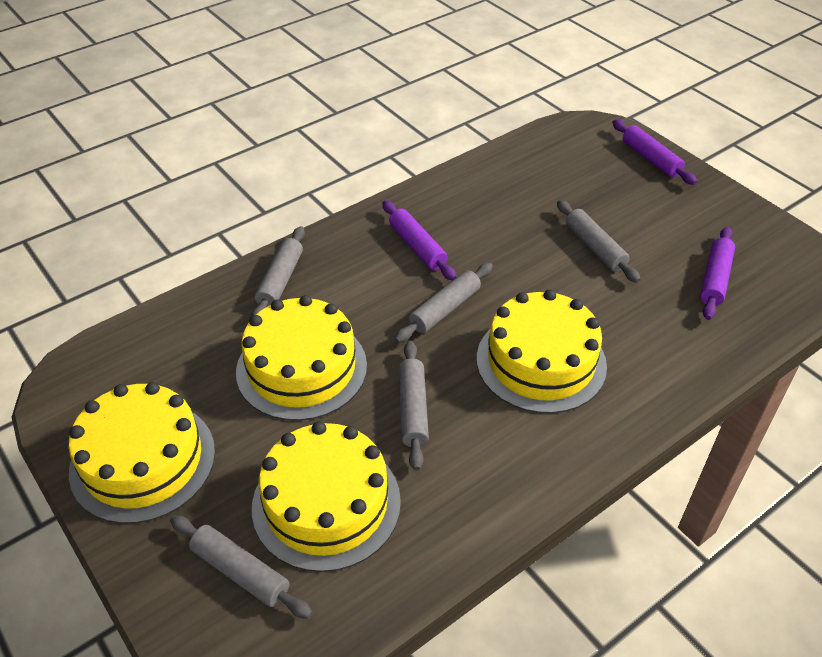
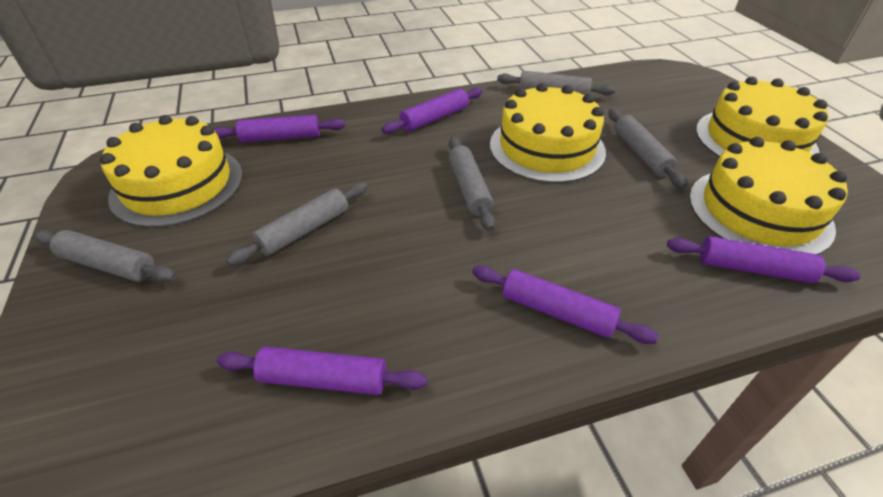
purple rolling pin: [382,200,456,281] [612,119,697,185] [700,227,735,320] = 3 -> [214,115,345,142] [217,347,427,395] [382,87,483,134] [472,265,659,344] [667,236,860,284] = 5

